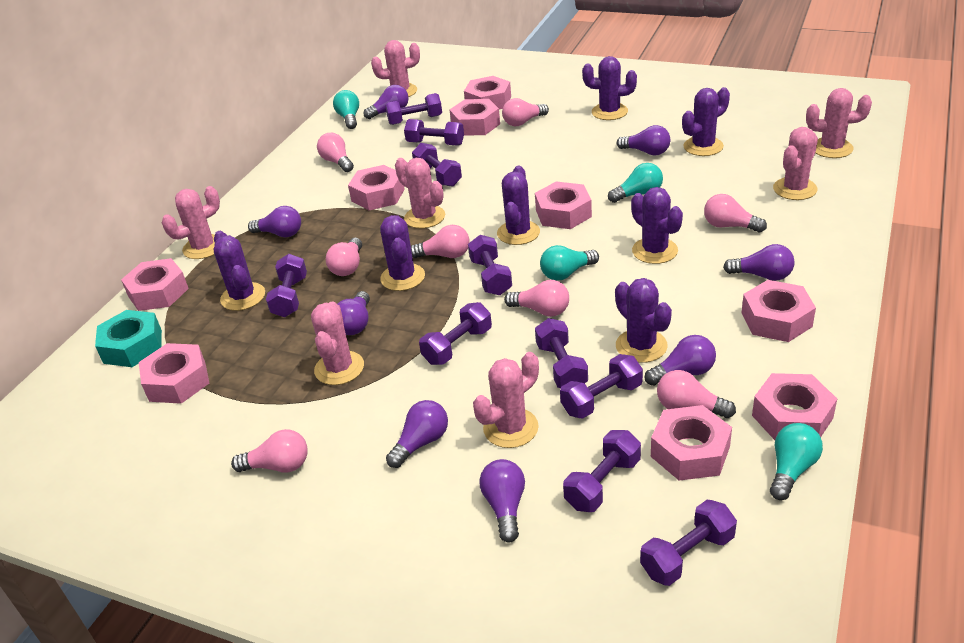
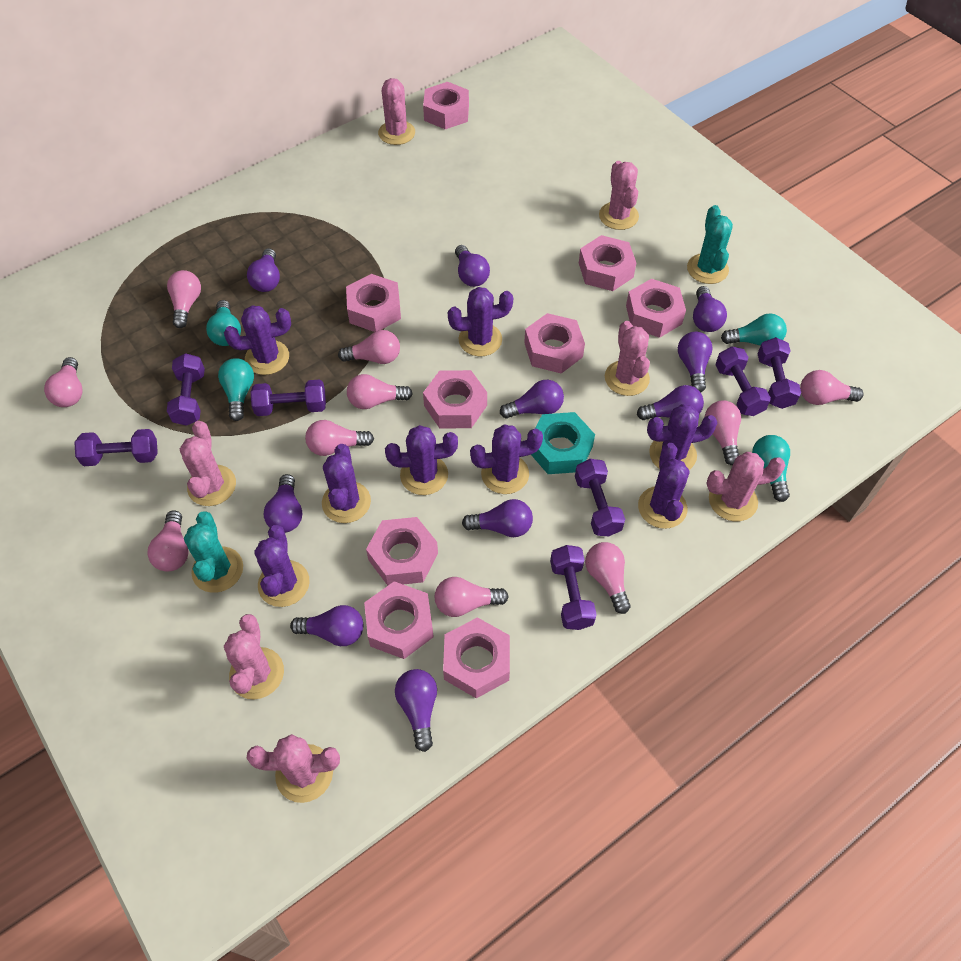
pink light bulb: [231,429,308,473] [317,133,354,172] [326,237,362,276] [411,225,470,258] [502,98,549,126] [504,280,569,317] [657,370,736,418] [704,194,767,232] = 8 -> [44,357,83,407] [147,510,189,571] [167,270,201,328] [305,420,374,456] [338,330,400,364] [347,374,413,409] [435,577,509,617] [585,542,631,614] [705,401,741,465] [800,370,864,405] = 10
purple cactus: [214,231,265,311] [380,215,425,291] [497,166,540,245] [582,56,637,120] [615,278,672,363] [631,187,683,264] [682,87,730,156] = 7 -> [224,305,291,375] [254,525,310,607] [322,444,371,523] [385,425,458,495] [448,287,513,357] [470,424,543,494] [638,443,689,529] [647,404,717,470] = 8
purple dumbbell: [266,254,307,317] [385,93,442,125] [404,119,464,146] [412,143,462,187] [419,302,492,365] [468,235,512,295] [535,318,588,388] [560,354,643,419] [563,430,641,512] [640,500,737,586] = 10 -> [74,429,158,466] [167,353,205,426] [251,379,326,416] [550,545,597,630] [575,459,625,536] [716,346,771,416] [757,337,801,409] = 7
purple light bulb: [248,206,301,237] [337,291,370,335] [363,85,409,119] [386,400,448,468] [479,459,525,543] [617,125,670,156] [645,335,716,386] [723,244,794,281] = 8 -> [247,248,280,292] [264,474,302,533] [290,605,363,646] [395,669,437,752] [455,245,490,287] [462,499,533,537] [500,380,564,418] [637,385,704,420] [678,332,713,393] [693,286,727,332] = 10
turquoise cactus: none = 0 -> [184,511,243,593] [687,205,733,284] = 2

